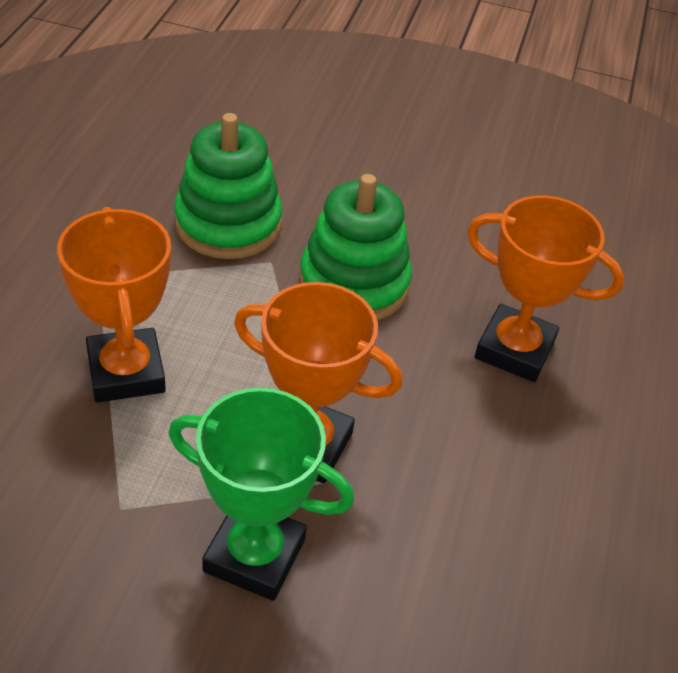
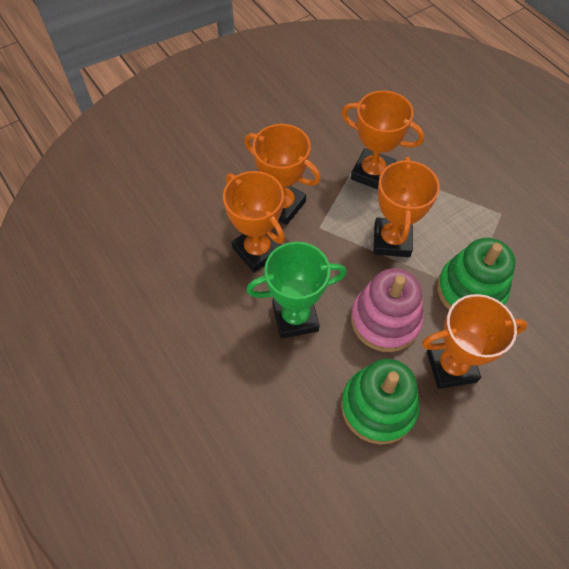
orange trophy: [57,207,171,403] [234,282,402,484] [467,195,624,382] = 3 -> [223,171,285,272] [244,124,321,225] [342,91,424,189] [374,157,440,257] [422,294,528,389] = 5
pink stacking toy: none = 0 -> [351,268,424,352] = 1

